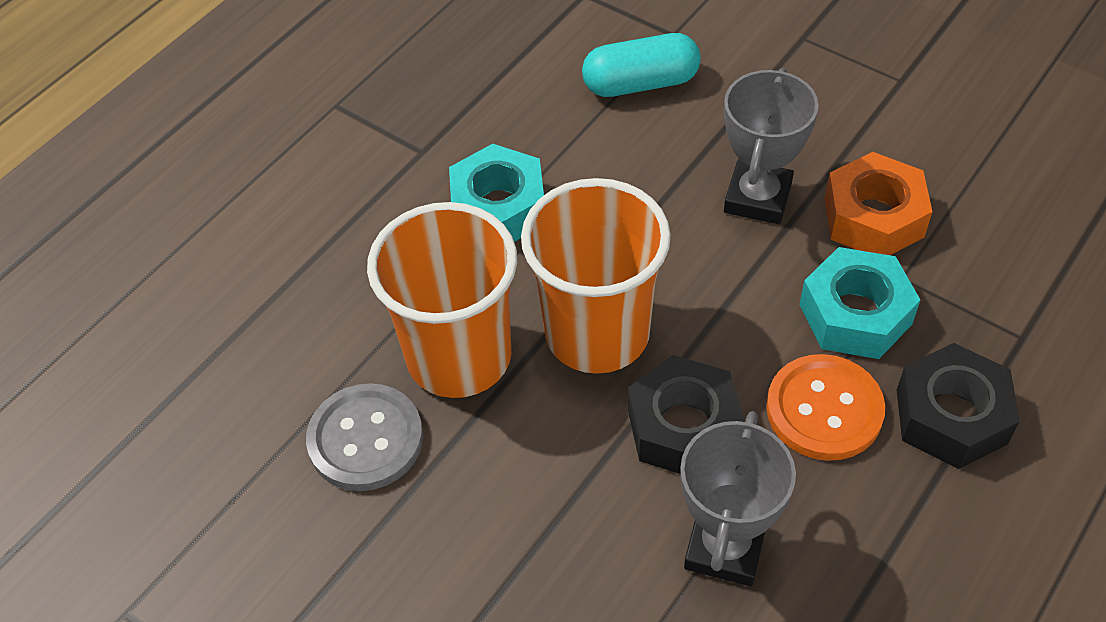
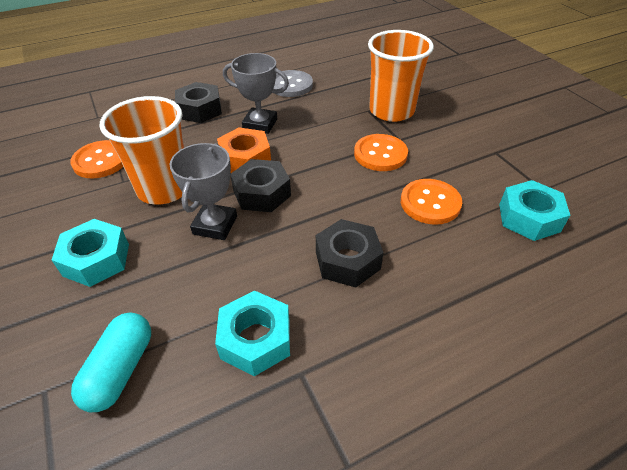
black nut: [628,355,744,474] [897,343,1020,469] = 2 -> [175,82,222,123] [230,159,291,212] [316,219,384,288] = 3
orange button: [766,354,885,461] = 1 -> [70,140,123,178] [354,134,408,171] [401,179,462,225] = 3
turquoise nut: [449,144,544,242] [799,247,920,359] = 2 -> [52,219,129,287] [215,291,290,376] [499,180,570,241] = 3

